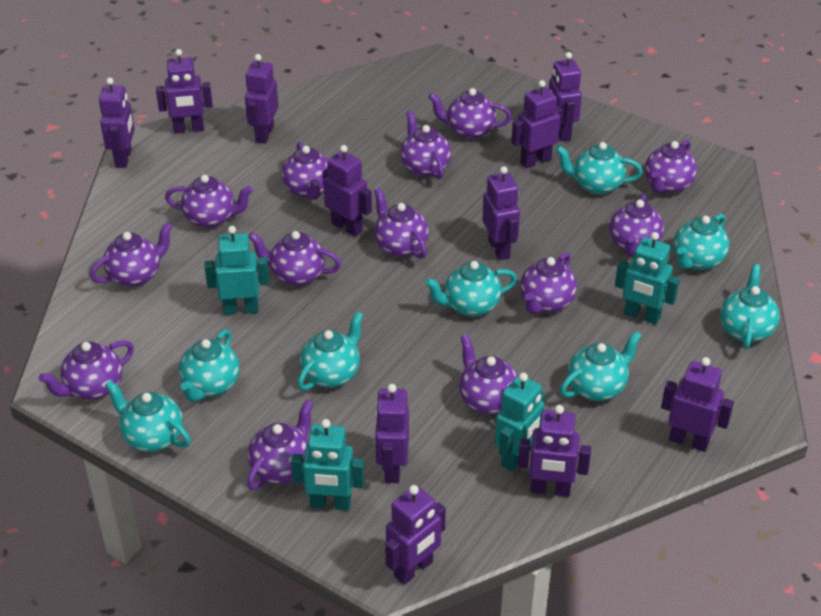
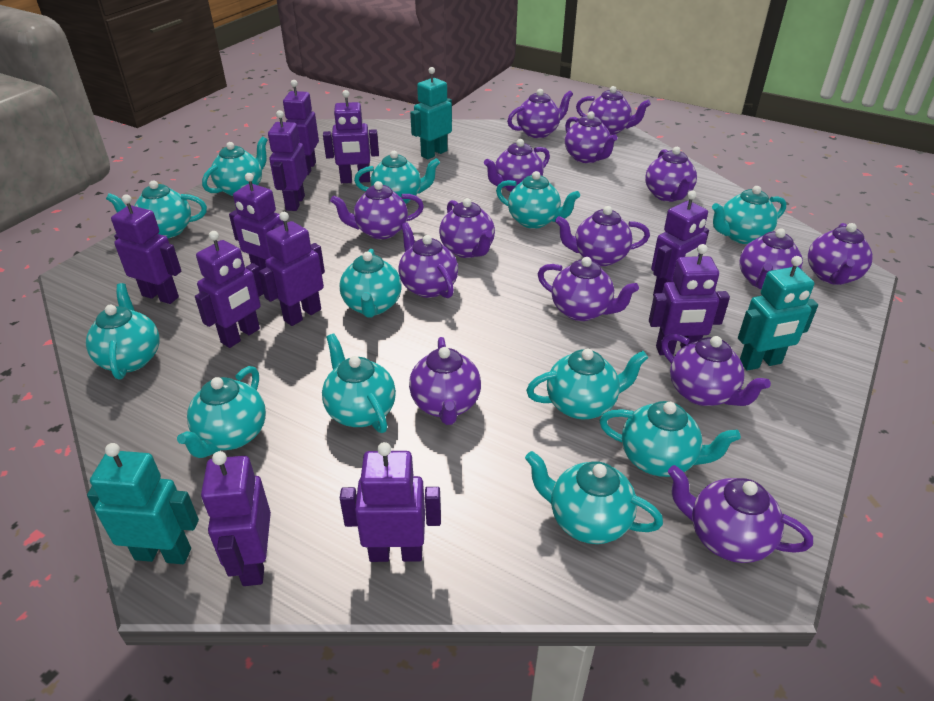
purple teapot: [39,340,134,400] [90,222,173,287] [165,175,253,228] [247,400,313,490] [249,231,341,286] [281,142,328,200] [374,188,429,259] [400,111,451,179] [428,88,512,140] [459,334,518,415] [520,252,577,314] [609,194,664,256] [645,140,697,194] = 13 -> [330,181,424,239] [398,222,458,298] [409,337,481,425] [439,198,495,258] [484,139,550,192] [507,89,573,138] [538,257,639,321] [555,206,650,266] [565,111,618,163] [576,86,651,135] [645,147,697,202] [661,333,771,406] [667,465,813,563] [739,228,803,289] [808,223,873,285] = 15
turquoise robot: [205,226,269,315] [291,419,365,510] [495,373,545,472] [615,232,680,324] = 4 -> [87,443,199,564] [410,67,452,160] [738,256,818,371] = 3
turquoise teapot: [105,380,191,452] [179,329,240,402] [297,311,364,391] [425,261,517,317] [556,142,643,195] [560,331,642,401] [673,214,729,270] [720,264,780,349] = 8 -> [86,283,160,380] [106,181,207,238] [177,366,266,458] [202,136,268,196] [322,334,396,433] [340,249,402,318] [354,151,440,204] [496,171,580,229] [525,451,663,544] [526,349,648,419] [599,401,741,477] [712,186,786,244] = 12

